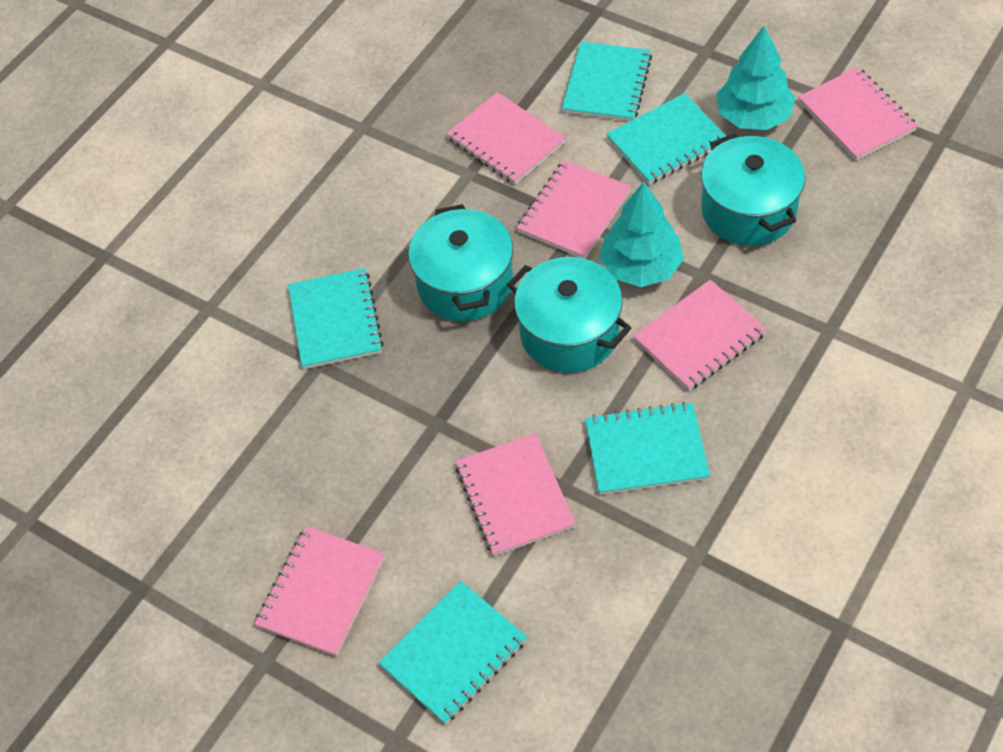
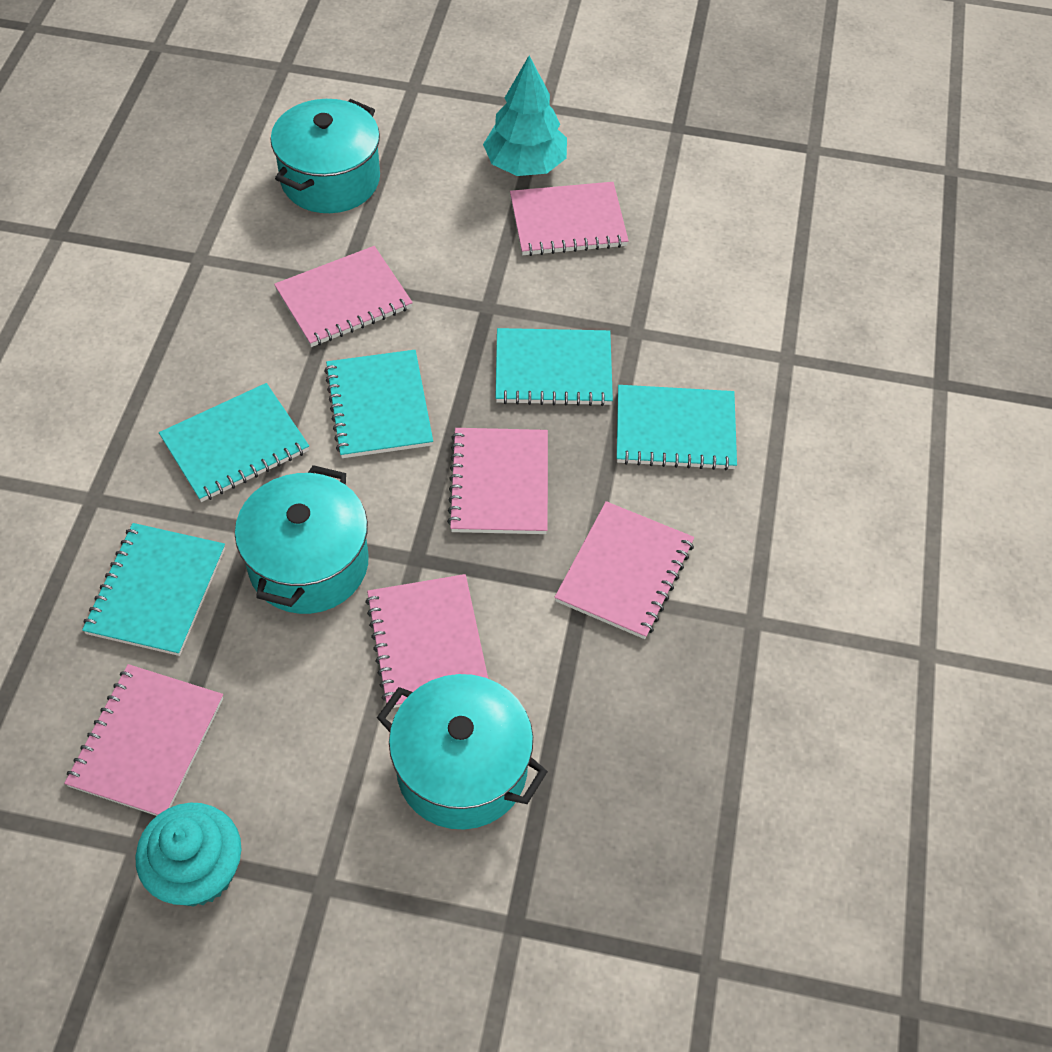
turquoise cupcake: none = 0 -> [135,803,241,907] = 1
turquoise tree: [599,182,684,287] [716,26,795,130] = 2 -> [483,56,567,176] = 1

